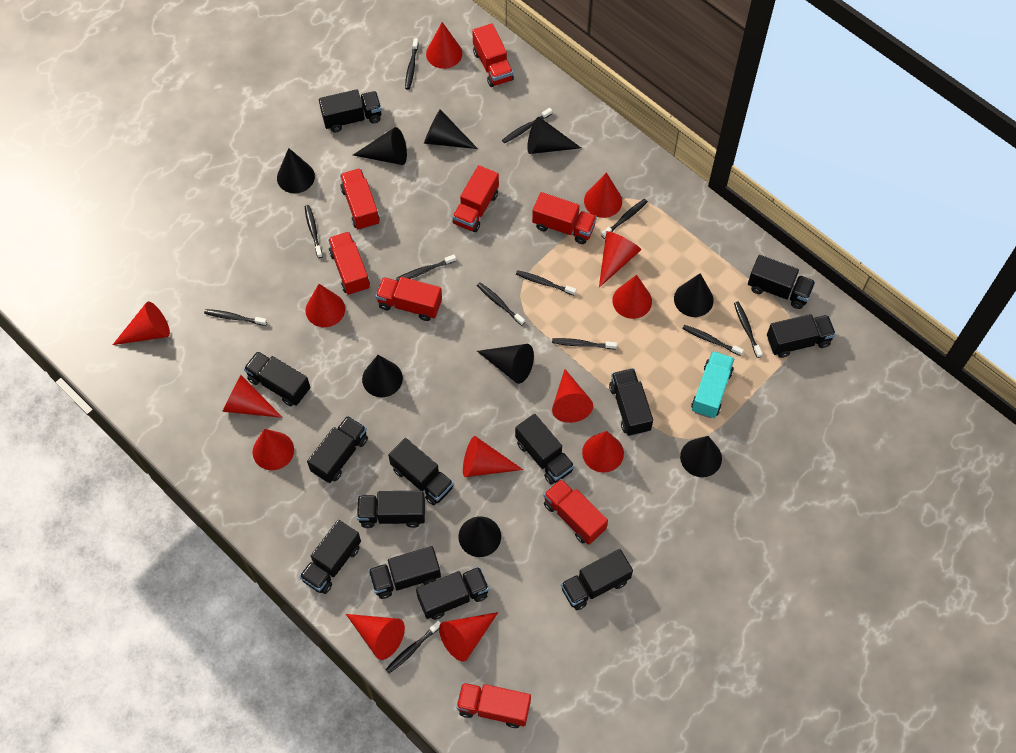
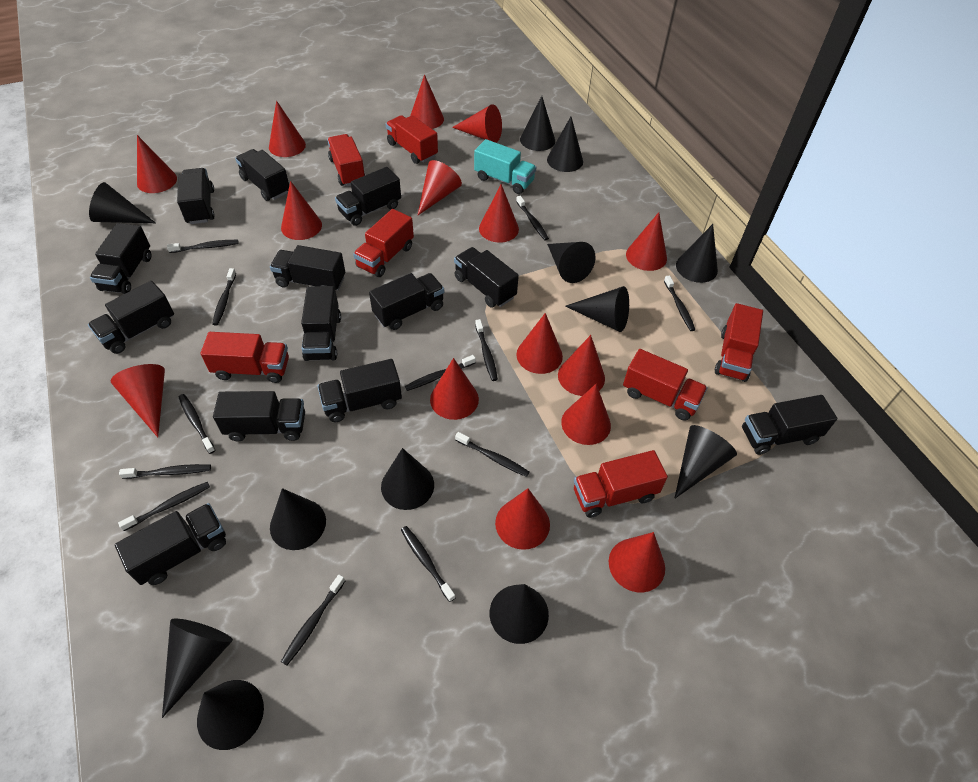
black cone: [277,148,315,193] [353,127,407,165] [362,355,403,397] [424,109,478,149] [459,516,501,557] [477,344,534,384] [527,117,581,154] [674,273,714,317] [680,436,722,477] = 9 -> [89,182,156,223] [162,619,233,718] [197,680,264,750] [270,488,326,550] [381,448,434,510] [490,584,549,644] [520,96,555,151] [547,117,583,172] [547,242,595,283] [565,286,629,332] [674,425,737,499] [676,224,718,283] = 12
red cone: [113,302,170,345] [222,375,283,418] [253,429,294,470] [305,284,345,327] [346,614,405,660] [426,22,462,69] [439,612,498,662] [463,436,523,477] [552,369,593,423] [582,431,624,473] [584,172,622,218] [599,231,641,288] [612,275,652,319] = 13 -> [111,364,165,437] [137,135,177,193] [269,101,306,157] [281,181,322,240] [410,74,444,129] [417,160,462,216] [430,358,479,420] [452,104,502,143] [479,184,519,243] [495,488,550,550] [516,313,563,374] [558,335,605,396] [561,384,611,445] [609,532,665,593] [626,212,667,271] = 15
red truck: [328,232,370,295] [340,168,380,230] [376,277,442,321] [452,165,499,232] [456,683,531,728] [472,23,514,87] [532,192,597,244] [544,479,608,545] = 8 -> [200,332,289,383] [327,134,365,186] [353,209,414,277] [386,115,438,164] [574,450,668,518] [623,349,708,420] [715,303,763,382] = 7

